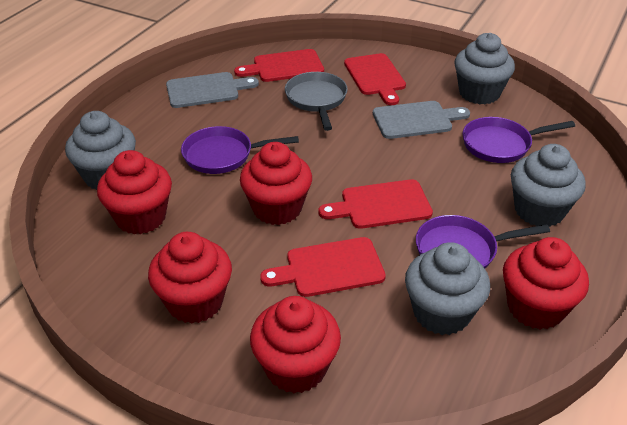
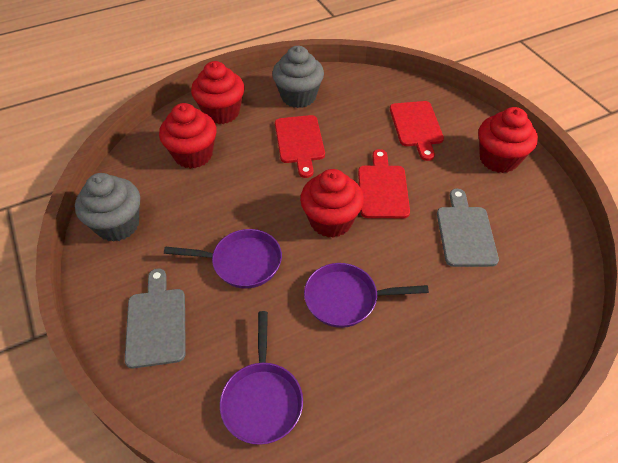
grey cupcake: [65,111,136,190] [405,242,490,335] [454,33,515,104] [511,144,586,227] = 4 -> [75,173,140,242] [272,46,324,108] = 2
grey pan: [285,72,348,131] = 1 -> none = 0
red cupcake: [97,150,172,234] [148,232,232,324] [240,142,312,225] [250,296,341,393] [503,237,589,329] = 5 -> [159,103,217,169] [191,61,245,124] [300,169,364,238] [478,107,538,173] = 4
red cutting board: [234,49,324,82] [260,237,386,297] [319,179,433,229] [344,53,406,105] = 4 -> [275,115,325,178] [358,149,410,218] [390,101,444,161] = 3

